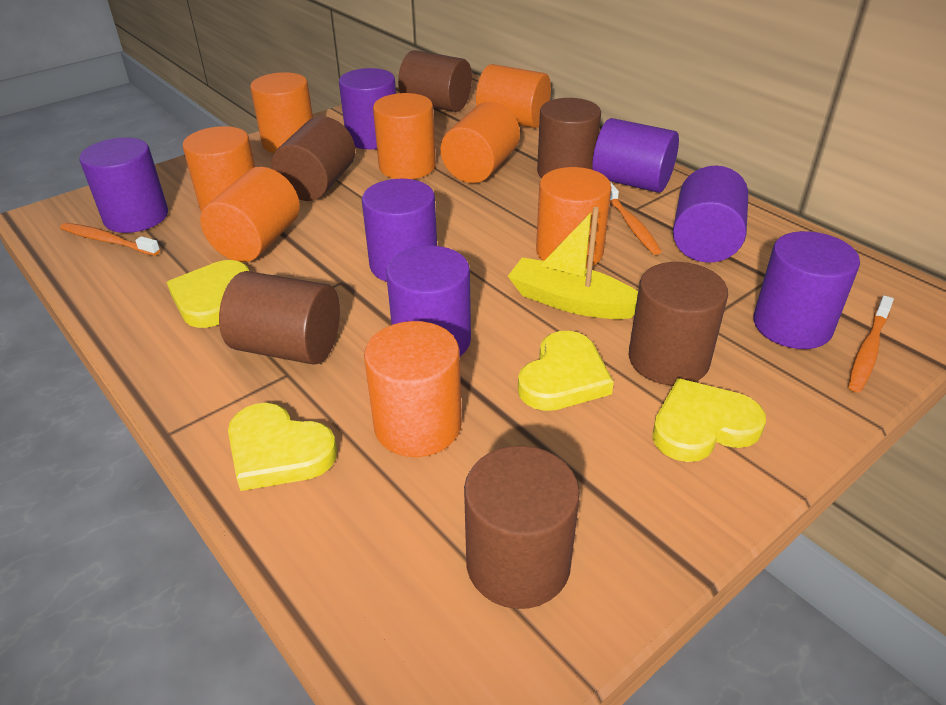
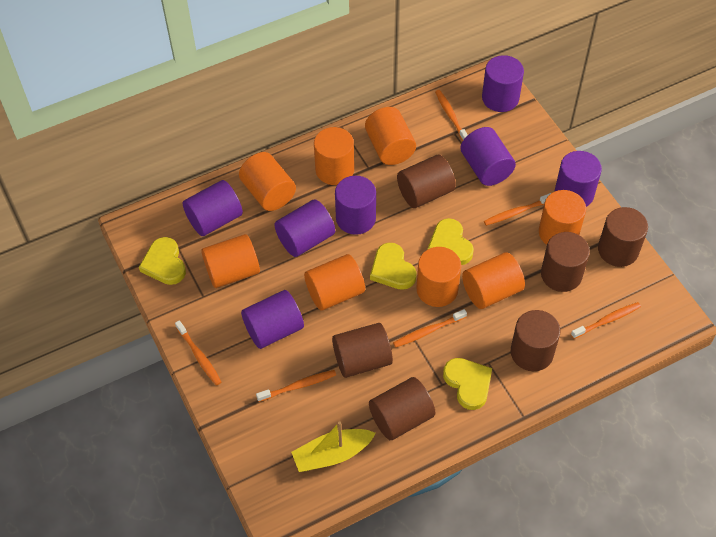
orange toothbrush: [60,223,160,256] [610,183,662,255] [848,296,894,392] = 3 -> [175,320,221,386] [256,370,336,402] [393,309,467,348] [435,90,468,141] [484,193,551,226] [571,302,641,339] = 6

